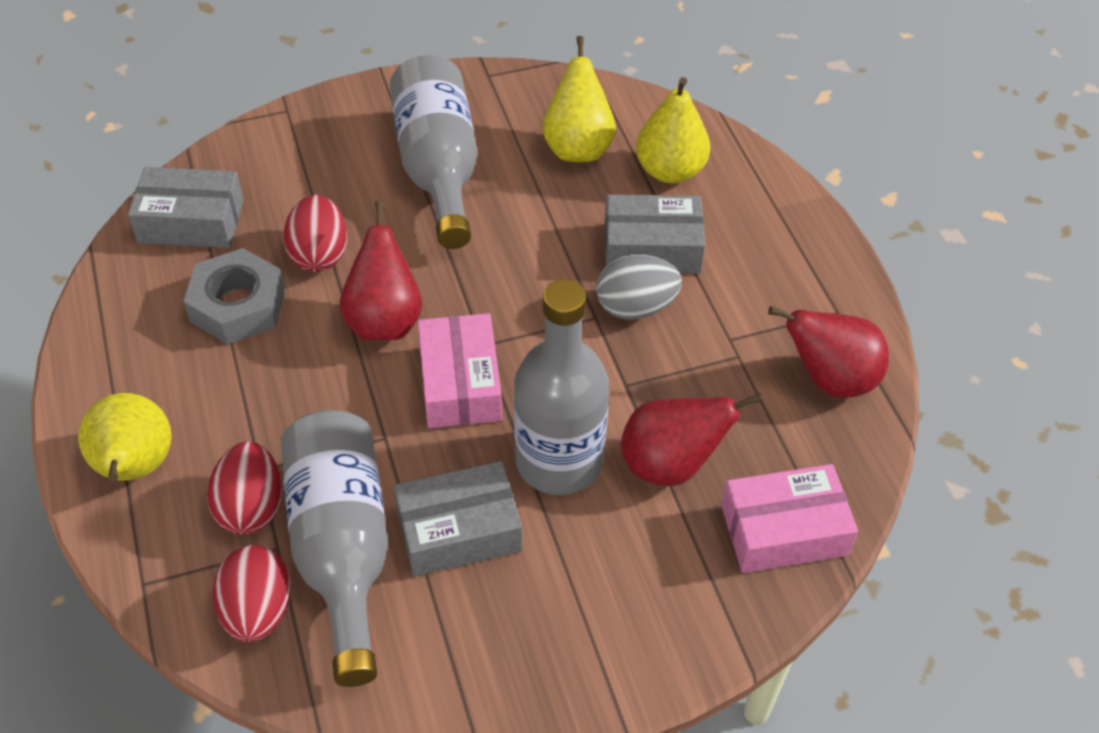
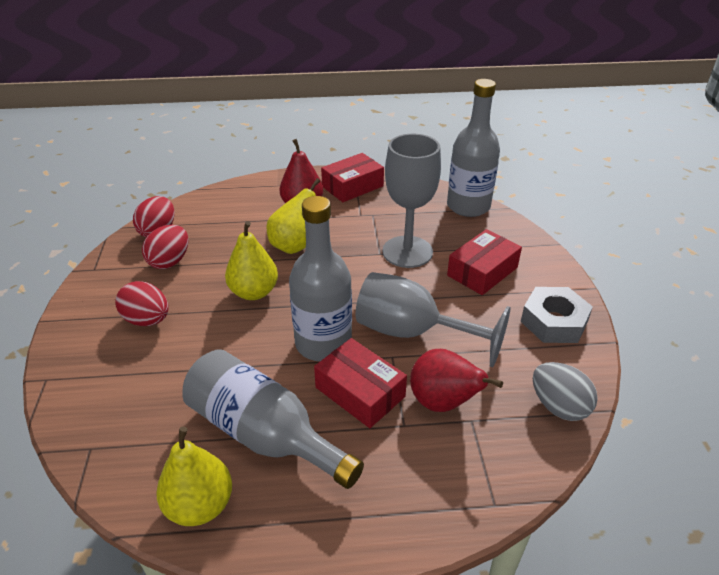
grey box: [128,167,243,248] [394,461,522,576] [605,195,705,274] = 3 -> none = 0
grey goblet: none = 0 -> [356,272,511,367] [382,134,441,268] = 2
pink box: [417,313,502,428] [721,464,858,573] = 2 -> none = 0
red box: none = 0 -> [314,338,407,428] [321,153,384,202] [447,229,522,295] = 3
red pear: [340,201,422,340] [621,393,763,486] [768,306,889,398] = 3 -> [280,139,323,203] [410,349,503,412] = 2

